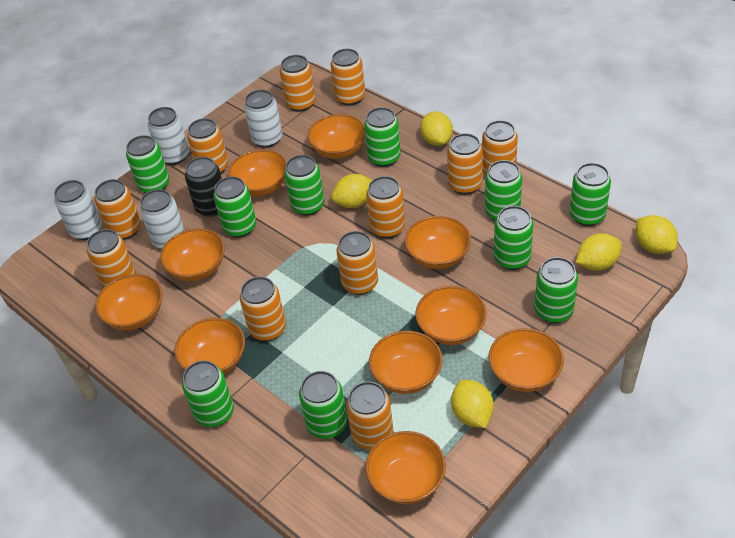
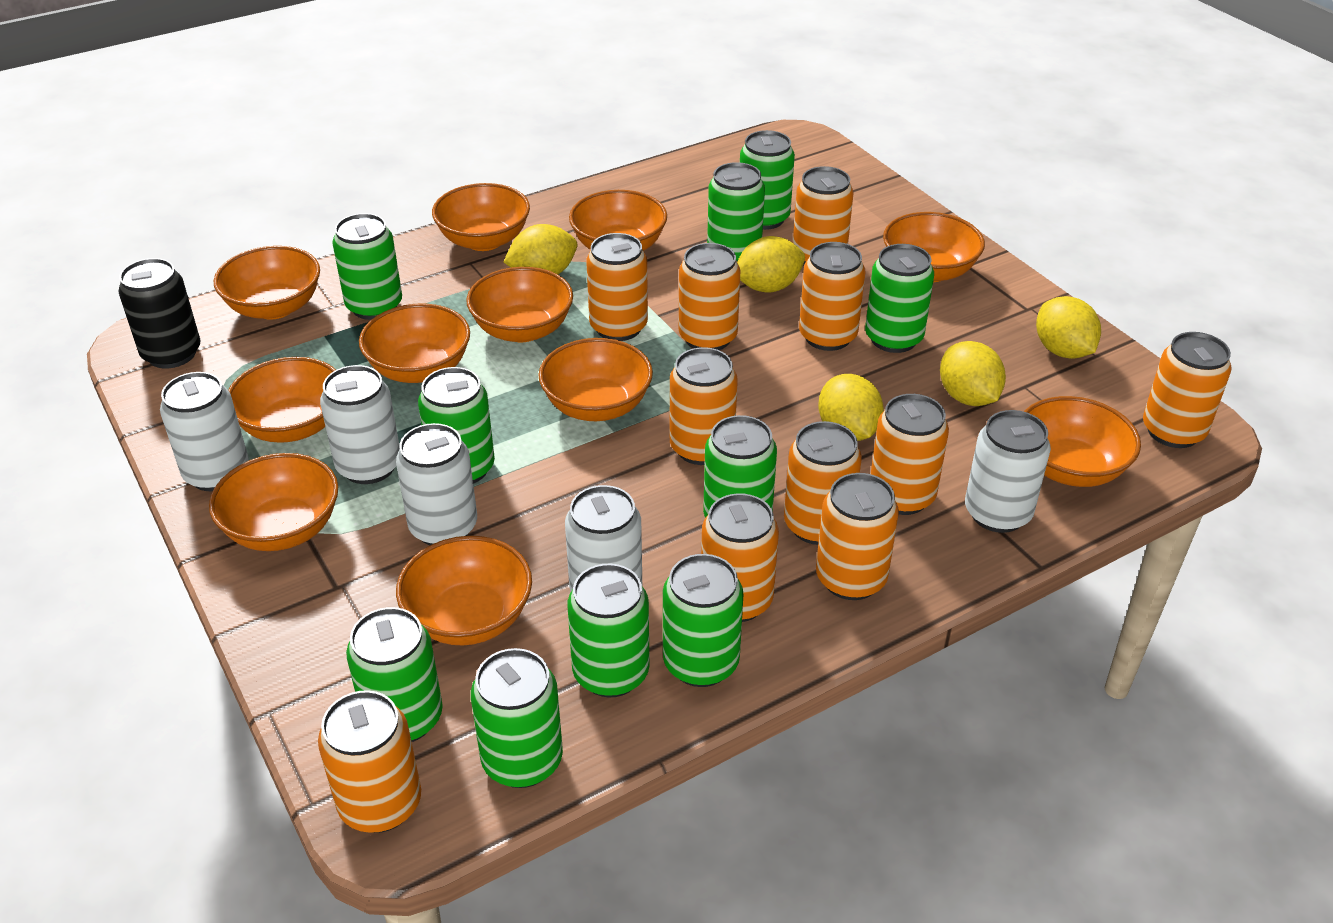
orange bowl: [95,274,163,330] [160,228,225,281] [174,318,245,374] [228,149,287,196] [308,114,365,159] [366,431,446,504] [369,331,443,394] [405,216,471,269] [415,286,487,345] [488,328,564,392] = 10 -> [209,453,338,551] [214,246,320,320] [228,357,336,443] [359,304,470,383] [396,536,532,645] [432,183,530,251] [466,267,573,342] [538,338,653,421] [569,190,667,251] [883,212,985,282] [1024,396,1141,487] = 11
white can: [54,180,102,240] [140,189,185,249] [148,107,189,165] [244,90,282,148] = 4 -> [160,372,249,491] [320,365,400,484] [396,423,477,545] [565,485,642,591] [965,410,1051,533] = 5

